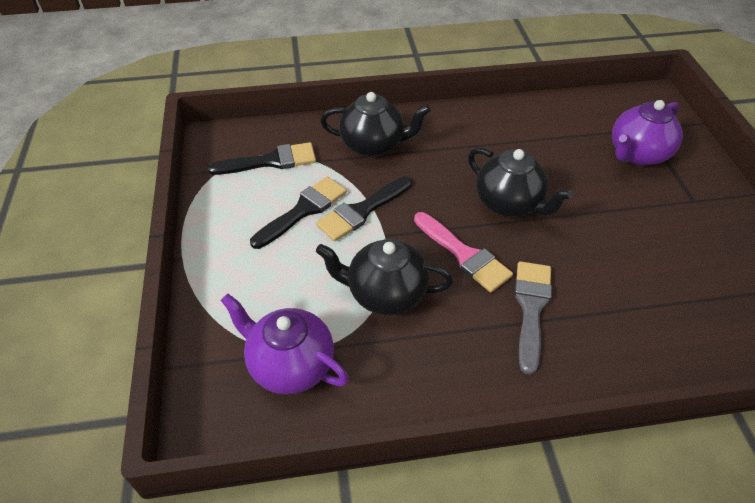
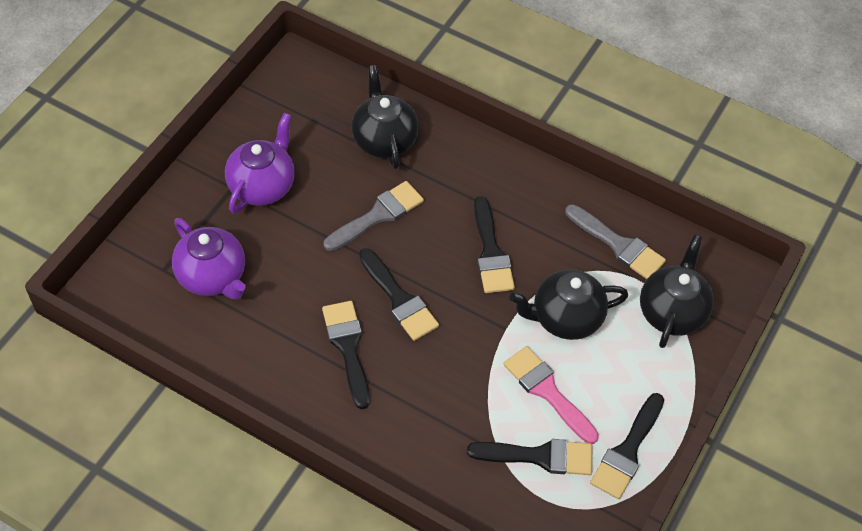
black brush: [208,142,316,175] [250,177,347,249] [316,176,412,241] = 3 -> [322,301,370,409] [359,248,439,341] [467,439,592,475] [474,196,515,293] [590,393,664,499] = 5
grey brush: [514,261,552,375] = 1 -> [324,181,424,251] [565,204,666,279] = 2

